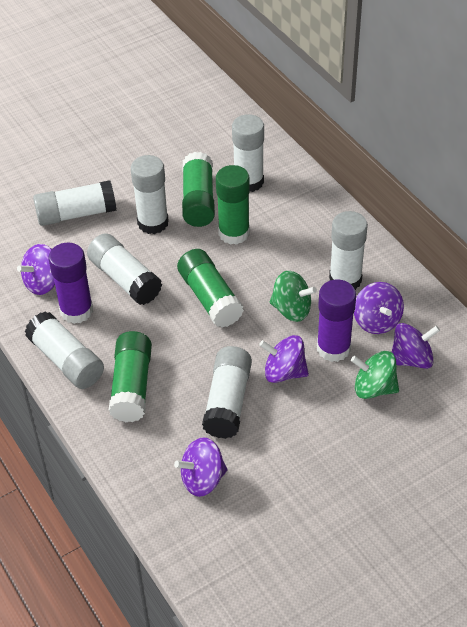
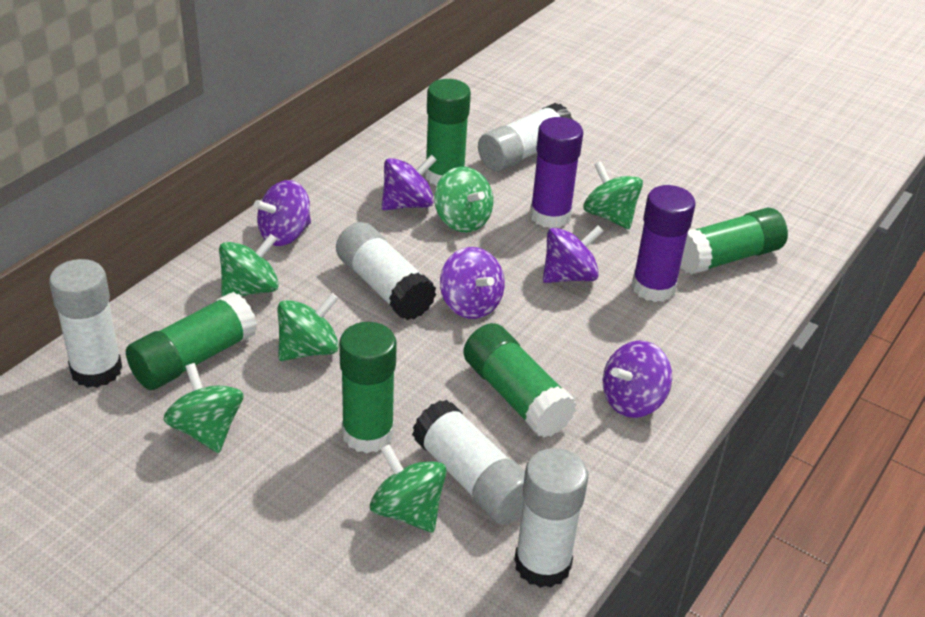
green glue stick: [108,331,152,422] [177,249,244,328] [182,152,215,227] [216,165,250,245] = 4 -> [126,292,257,390] [339,322,397,453] [425,79,471,186] [463,323,577,438] [680,207,788,275] = 5
green spinning top: [270,271,317,322] [351,351,399,399] = 2 -> [163,363,244,453] [219,234,279,297] [277,293,339,361] [370,444,447,533] [434,167,493,232] [583,161,643,229] = 6
white glue stick: [25,311,104,389] [33,180,116,226] [87,233,162,305] [131,155,169,234] [202,346,252,439] [232,114,264,192] [329,211,368,290] = 7 -> [49,259,122,388] [336,222,436,320] [412,400,525,525] [478,103,573,172] [514,448,588,588] = 5

